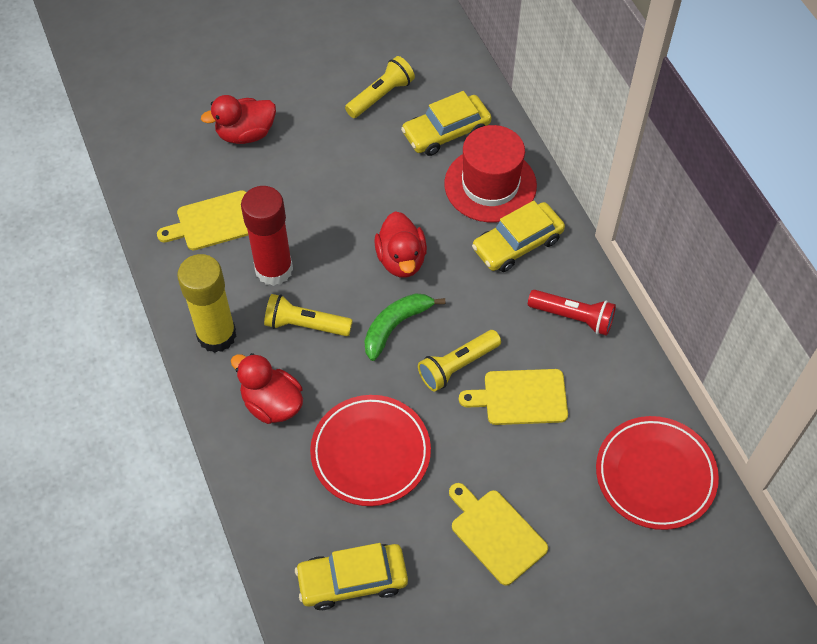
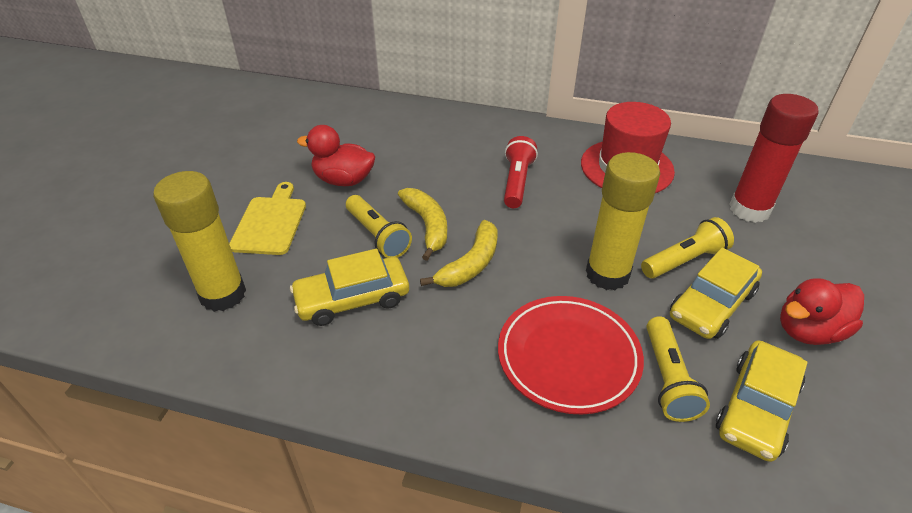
green banana: [364,293,445,361] = 1 -> none = 0
red duck: [201,95,276,144] [231,353,303,424] [374,211,427,278] = 3 -> [297,125,375,186] [780,278,864,345] = 2
red plate: [310,395,431,506] [596,416,719,530] = 2 -> [498,296,644,415] = 1
yellow banana: none = 0 -> [398,188,447,261] [420,220,498,287] = 2
yellow cutting board: [157,190,248,250] [449,483,548,586] [459,369,568,425] = 3 -> [229,182,306,255] = 1
yellow glue stick: [177,254,237,353] = 1 -> [153,171,246,312] [586,152,660,290] = 2

